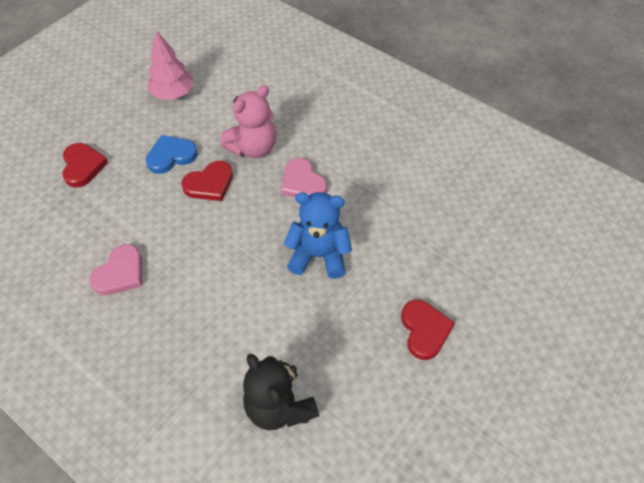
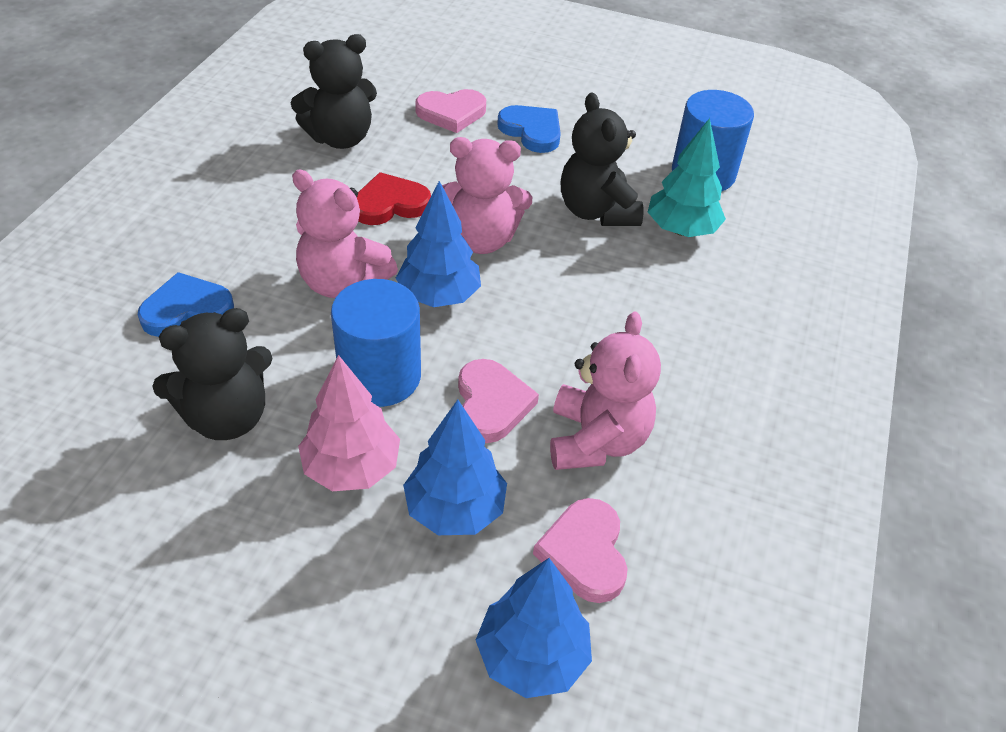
black teddy bear: [243,354,319,430] = 1 -> [152,308,273,440] [291,34,377,149] [561,92,643,226] = 3
blue cylinder: none = 0 -> [331,279,421,407] [672,90,754,192] = 2
blue heart: [146,135,198,174] = 1 -> [138,272,234,337] [497,105,561,153] = 2
blue teddy bear: [284,192,352,279] = 1 -> none = 0
blue tree: none = 0 -> [396,181,481,307] [403,400,507,535] [476,558,592,698] = 3
pink heart: [89,244,142,295] [281,158,327,197] = 2 -> [415,89,486,133] [458,359,539,443] [533,498,628,603] = 3
pink teddy bear: [220,85,276,158] = 1 -> [292,170,398,298] [442,137,532,254] [550,311,661,470] = 3
red heart: [62,143,108,187] [181,161,233,201] [401,300,455,360] = 3 -> [357,172,431,225] = 1
turquoise tree: none = 0 -> [648,118,726,237] = 1

